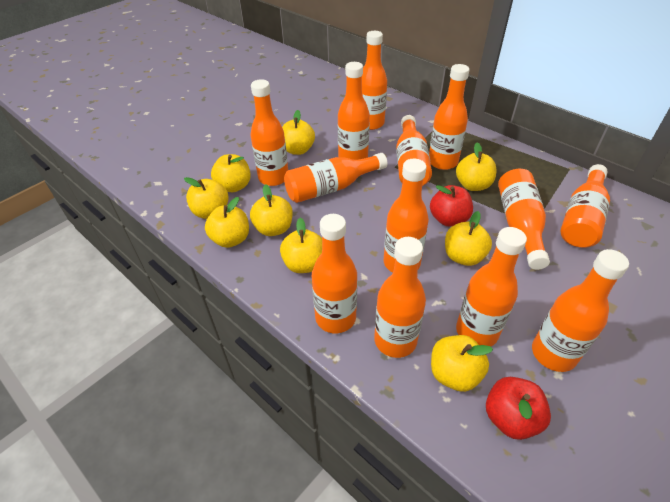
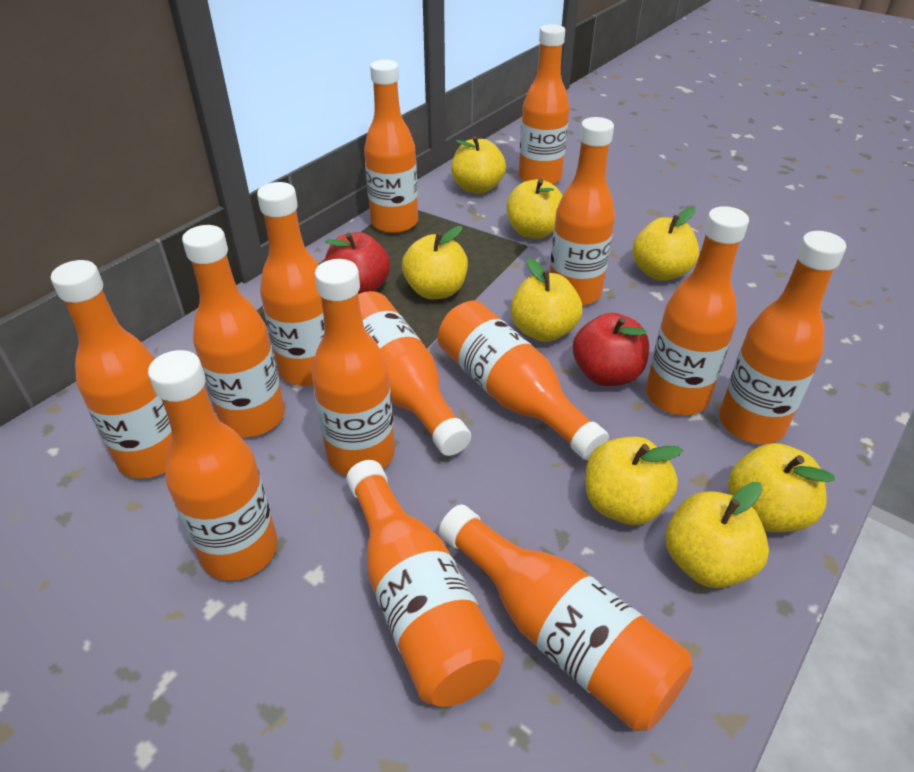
orange bottle: [251,79,288,186] [284,153,387,203] [312,214,357,333] [337,62,370,160] [362,31,387,130] [374,237,426,358] [384,159,429,273] [396,115,432,186] [429,64,470,170] [456,227,527,347] [498,169,550,270] [532,249,629,372] [560,164,610,248] = 13 -> [51,260,172,479] [148,350,278,581] [182,225,285,437] [257,182,324,386] [312,259,395,476] [346,460,504,707] [358,291,471,456] [364,60,418,234] [438,301,609,460] [439,504,693,731] [519,24,569,185] [550,117,615,306] [646,206,749,415] [719,231,846,444] = 14
yellow apple: [184,177,229,219] [205,197,249,248] [211,154,251,193] [250,184,293,236] [280,218,322,273] [282,110,315,155] [431,335,493,392] [445,211,492,266] [456,143,497,191] = 9 -> [402,226,468,299] [451,136,506,194] [507,179,563,239] [511,258,582,342] [586,437,683,525] [633,207,699,281] [666,482,769,588] [728,443,835,532] = 8

